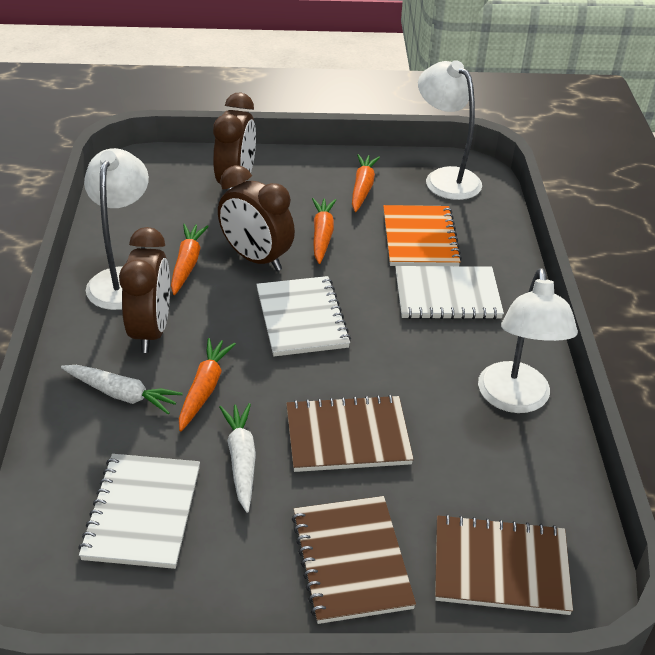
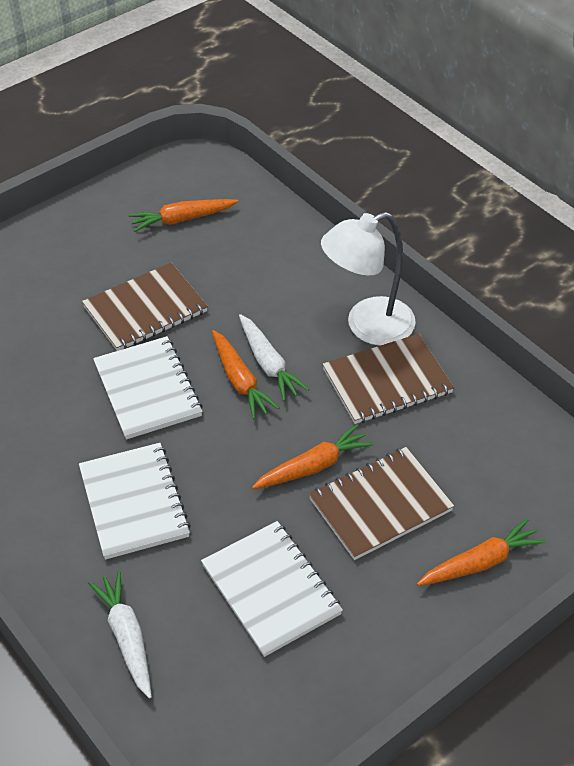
brown clock: [119,227,170,353] [213,93,256,192] [218,165,295,271] = 3 -> none = 0
orange notebook: [383,205,462,266] = 1 -> none = 0
white lamp: [84,148,149,310] [418,60,482,200] [478,268,578,413] = 3 -> [321,212,416,346] = 1

